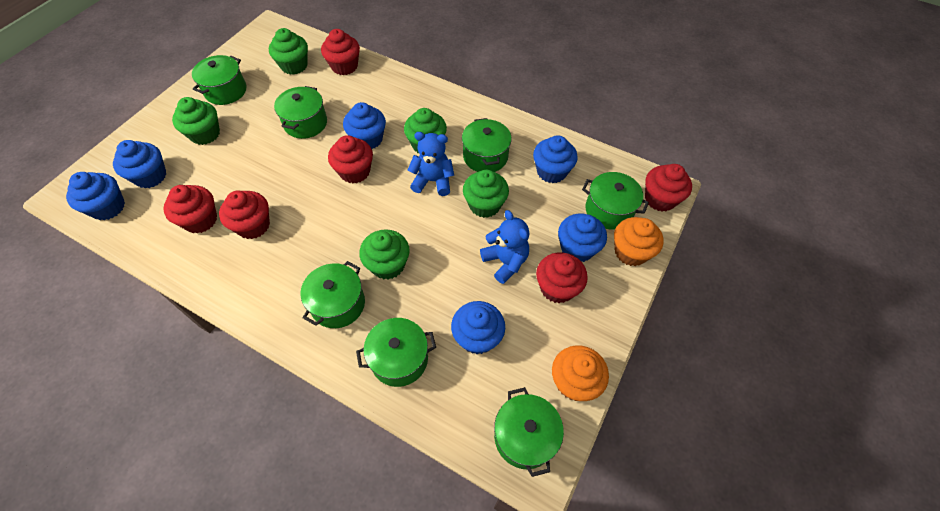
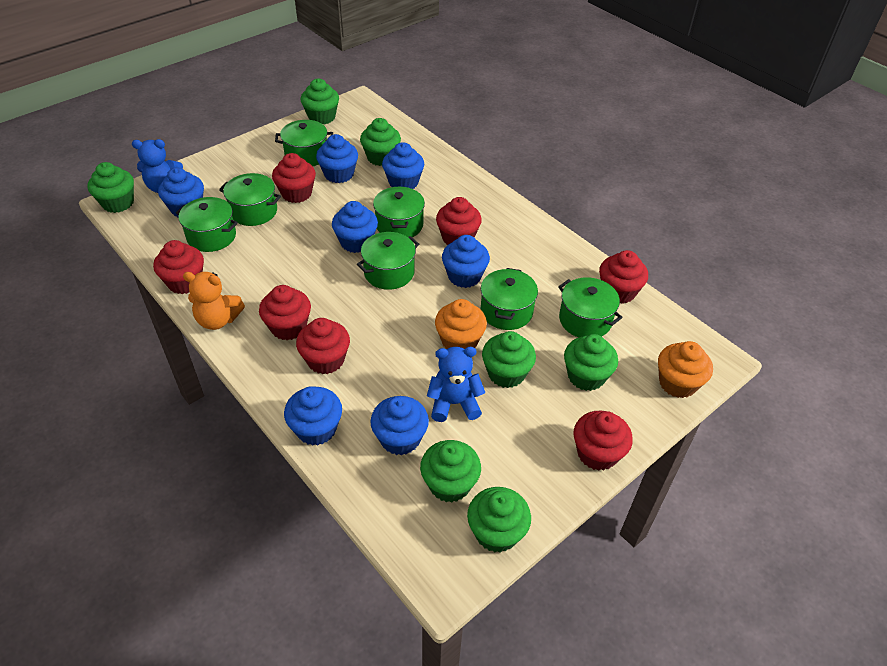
blue cupcake: [66,172,125,220] [113,140,166,188] [343,102,386,149] [451,301,505,354] [533,135,578,183] [558,213,607,262] = 6 -> [158,168,204,218] [284,386,342,446] [316,134,358,183] [332,201,378,253] [370,396,429,455] [382,142,424,189] [442,235,490,288] = 7
green cupcake: [172,97,220,145] [269,28,308,75] [359,229,410,279] [404,108,447,153] [463,170,509,218] = 5 -> [87,162,134,213] [301,79,339,124] [360,118,401,166] [420,440,481,503] [467,487,531,553] [482,331,536,388] [564,334,618,391] = 7
orange teddy bear: none = 0 -> [183,272,245,330] = 1
red cupcake: [163,185,217,233] [219,190,270,239] [321,29,360,75] [328,135,373,183] [536,252,588,303] [645,164,692,212] = 6 -> [153,240,204,294] [259,285,311,340] [272,153,316,203] [296,318,350,374] [436,197,482,245] [573,411,633,471] [599,250,648,304] = 7

